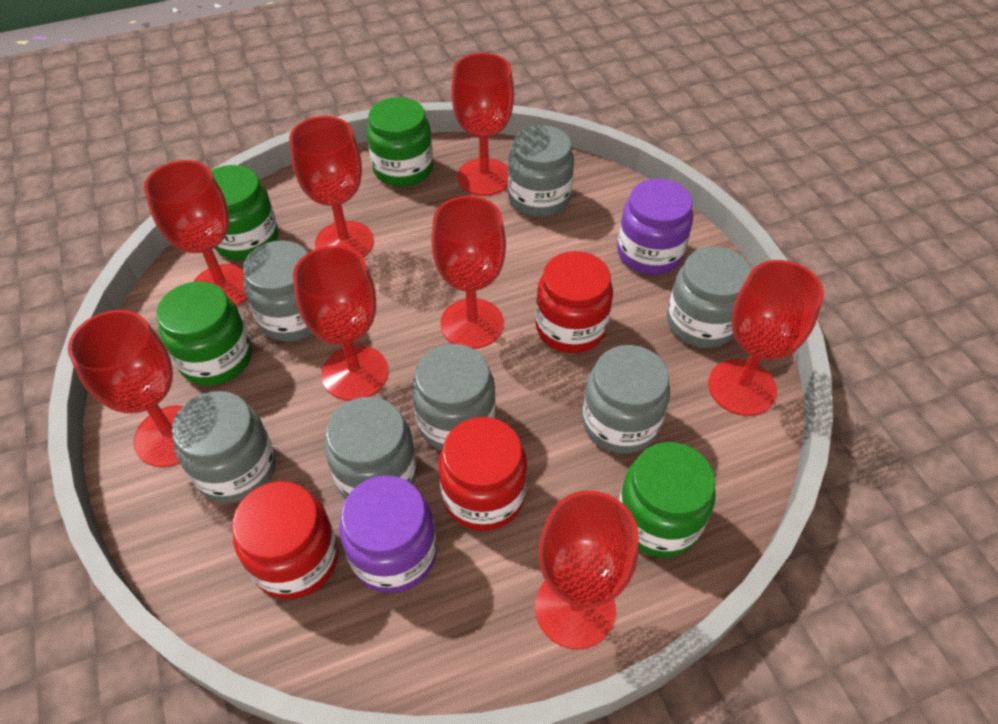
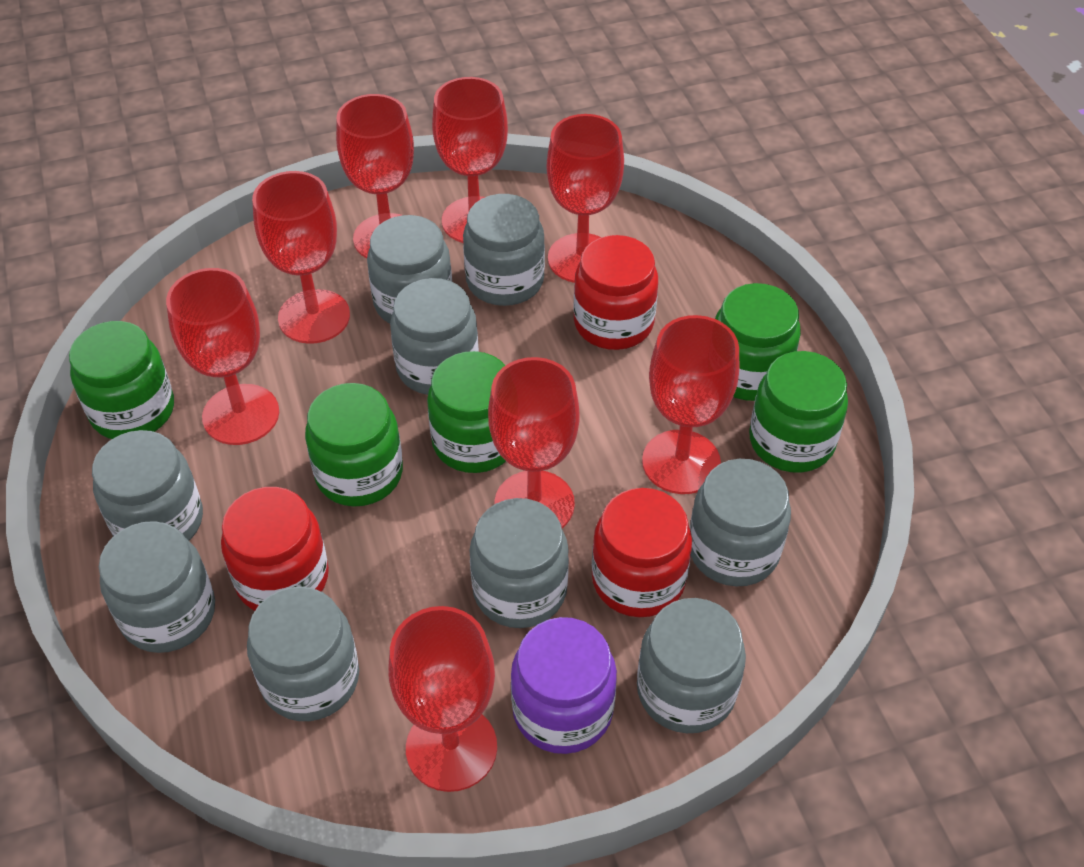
green jar: [157,281,252,386] [211,165,278,260] [367,97,433,187] [619,442,716,557] = 4 -> [69,321,174,439] [305,383,403,507] [427,351,506,473] [715,283,801,401] [749,351,848,473] = 5
grey jar: [172,391,276,503] [243,240,313,342] [325,397,417,499] [412,344,496,450] [508,125,574,217] [582,345,670,454] [667,247,752,348] = 7 -> [92,430,203,541] [99,521,215,653] [247,586,359,721] [367,215,452,324] [390,278,479,395] [463,194,545,306] [470,498,569,628] [637,598,746,733] [690,459,791,586] = 9
purple jar: [339,475,437,593] [617,179,693,275] = 2 -> [511,617,617,754] = 1

